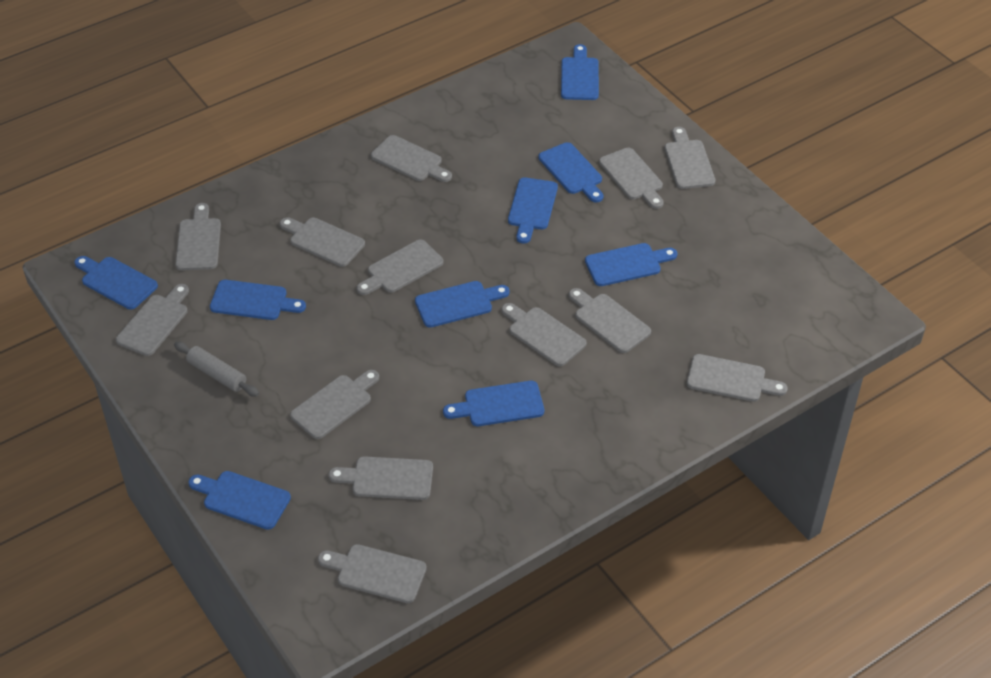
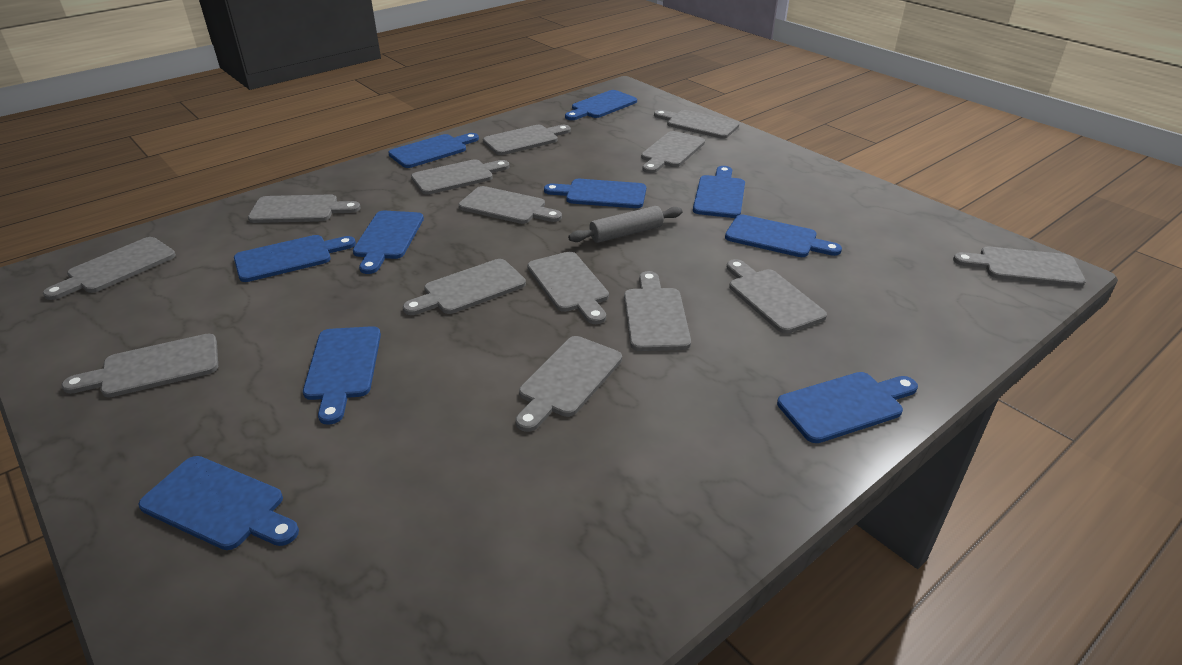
blue cutting board: [74,256,158,309] [188,471,291,530] [210,280,306,320] [415,281,510,328] [443,381,544,426] [508,177,558,243] [538,142,603,202] [561,44,599,100] [585,243,678,286] = 9 -> [139,456,299,550] [234,235,356,282] [303,326,381,425] [353,211,424,274] [388,133,479,168] [544,179,646,208] [565,90,637,120] [693,166,745,218] [725,214,842,257] [777,372,918,443] = 10
grey cutting board: [116,284,189,356] [176,203,221,270] [280,217,365,267] [290,370,379,439] [318,544,427,603] [329,456,433,500] [357,240,443,295] [371,135,452,182] [501,303,587,366] [569,288,651,353] [599,148,664,209] [665,127,715,189] [687,354,788,402] = 13 -> [43,237,176,300] [61,334,218,397] [248,194,361,223] [403,259,526,315] [411,159,510,195] [459,186,562,224] [483,125,571,155] [516,336,622,432] [527,252,609,324] [624,271,691,351] [641,131,705,173] [654,110,739,139] [727,259,827,334] [953,247,1086,287] = 14

